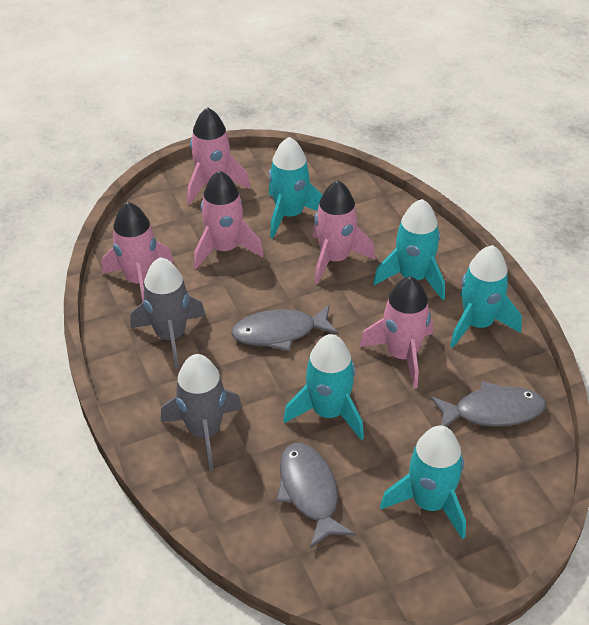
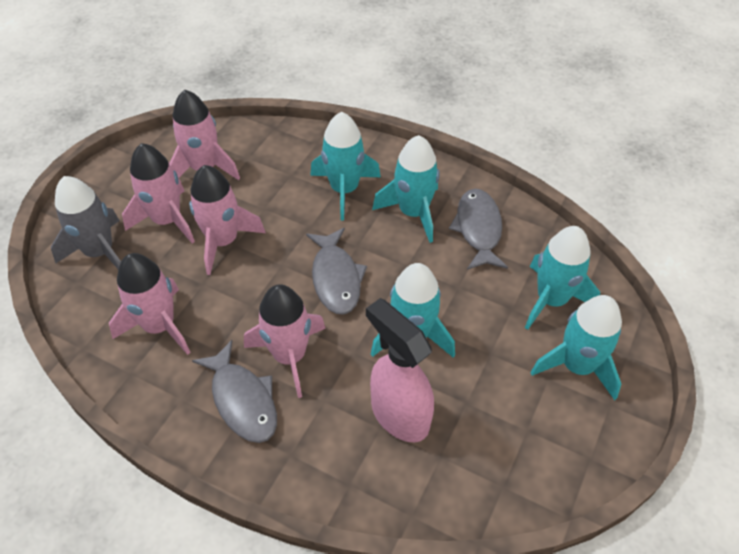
grey rocket: [131,257,206,369] [161,354,242,471] = 2 -> [51,176,121,269] = 1
pink spray bottle: none = 0 -> [366,298,434,442] = 1

